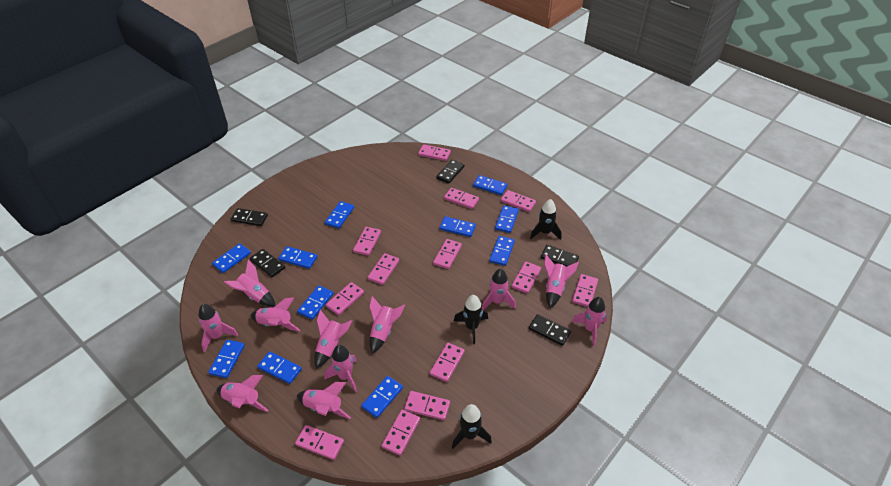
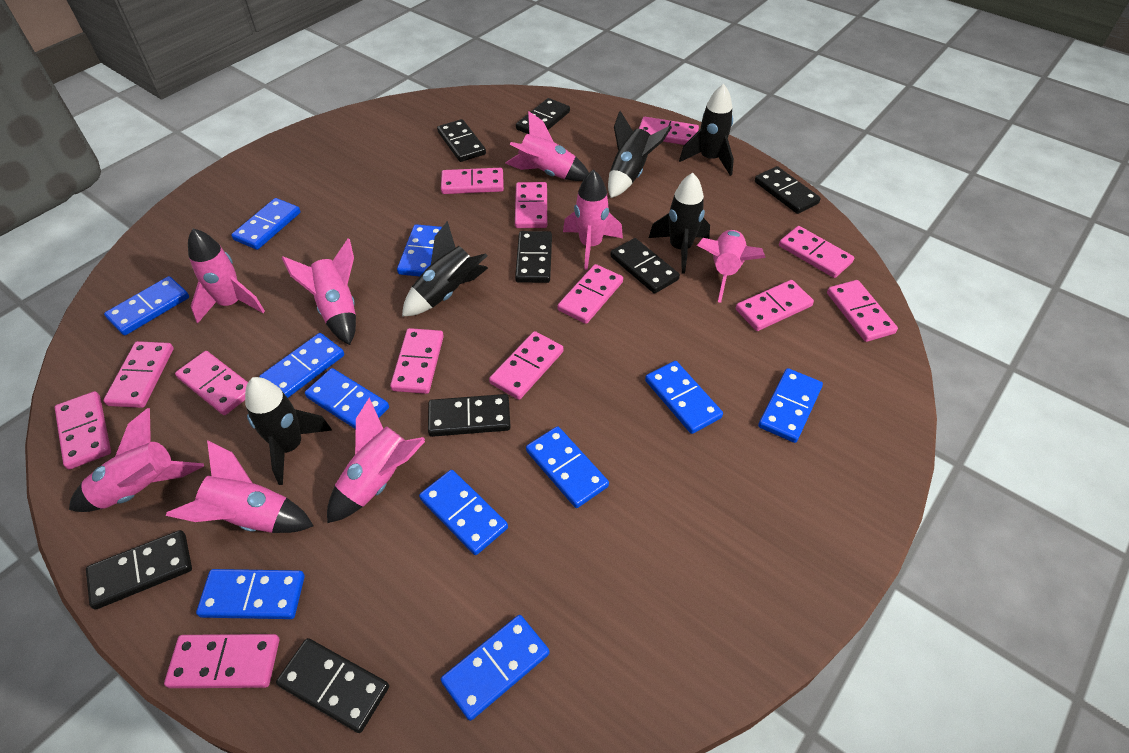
black domino: [231,208,268,226] [250,249,285,277] [436,160,464,184] [529,314,571,346] [541,245,579,267] = 5 -> [86,530,192,610] [276,638,389,733] [428,394,511,437] [437,119,486,162] [515,231,552,283] [516,98,570,134] [610,238,680,294] [755,166,821,214] = 8
black rocket: [452,404,492,449] [454,295,488,344] [530,199,561,240] = 3 -> [245,377,332,485] [402,221,488,317] [608,111,672,198] [649,173,710,273] [679,84,734,176] = 5
pink rocket: [199,304,238,352] [217,375,268,412] [224,260,275,307] [250,297,300,331] [297,382,351,419] [314,310,352,369] [324,345,357,393] [369,296,405,354] [482,269,516,310] [544,254,579,308] [572,297,607,346] = 11 -> [69,408,204,512] [166,441,313,533] [188,229,265,324] [282,238,356,345] [327,397,425,523] [505,111,589,181] [563,169,623,270] [697,230,766,303] = 8

